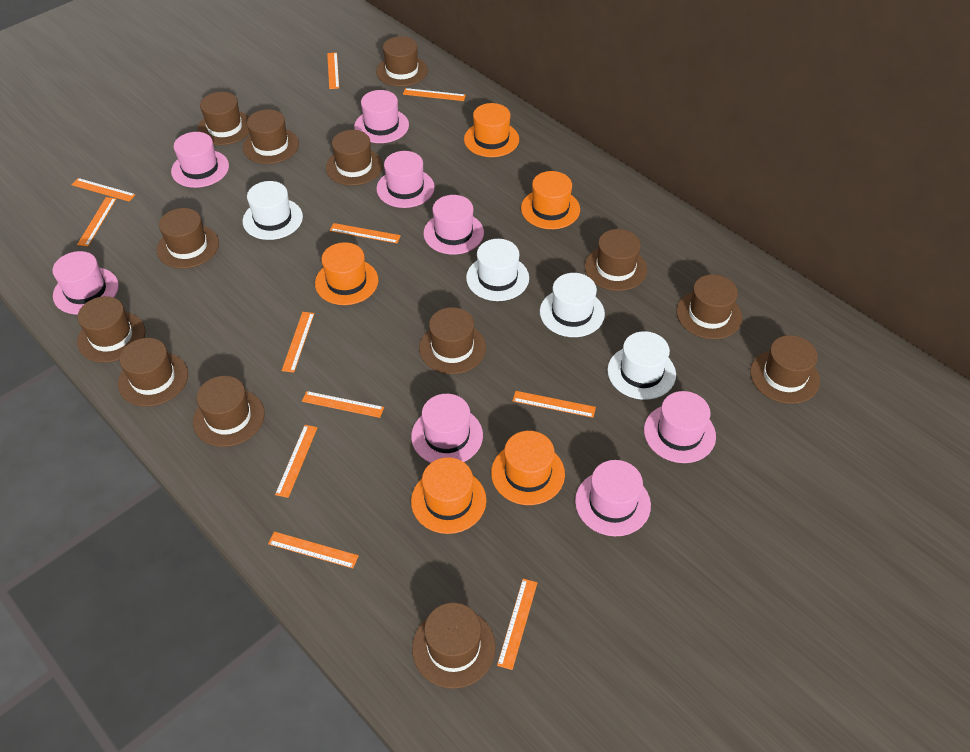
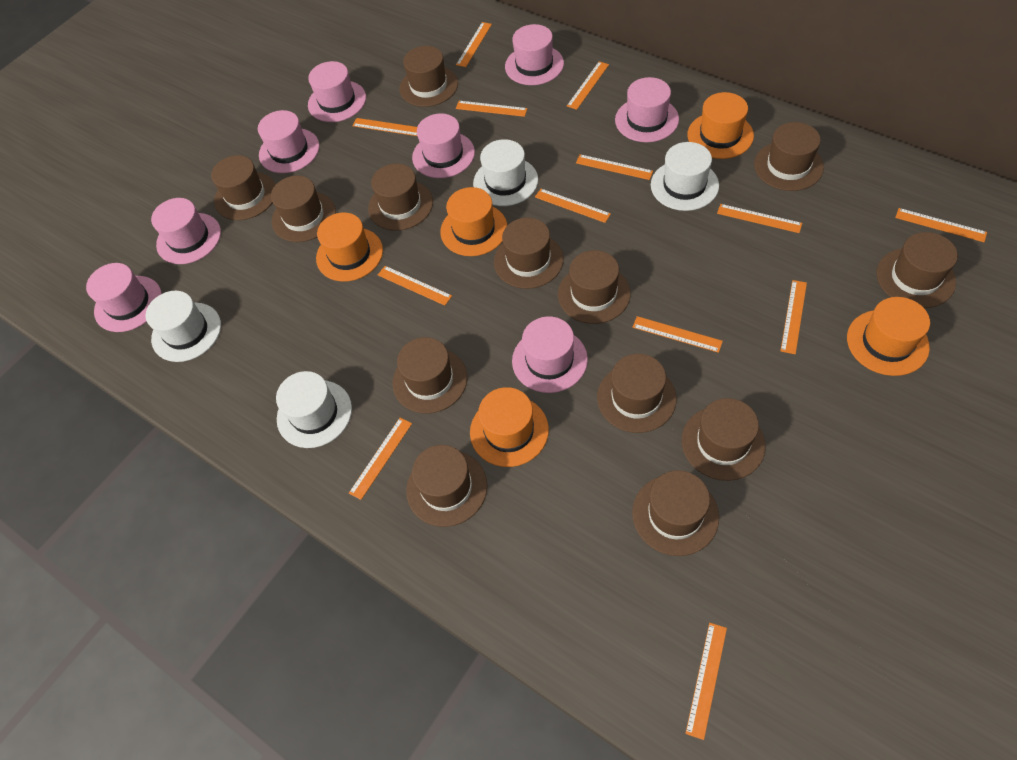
orange ruler: [71,178,136,202] [77,197,116,247] [268,531,359,568] [275,425,318,498] [282,312,315,373] [302,391,384,418] [327,52,339,89] [330,223,401,243] [403,88,466,101] [497,579,537,670] [513,391,596,418] = 11 -> [349,418,412,500] [352,118,417,136] [378,266,452,306] [456,22,492,67] [456,101,528,117] [535,189,611,223] [567,61,609,110] [576,154,653,180] [632,316,723,353] [685,623,727,740] [717,204,802,233] [780,280,807,354] [895,208,987,242] = 13

